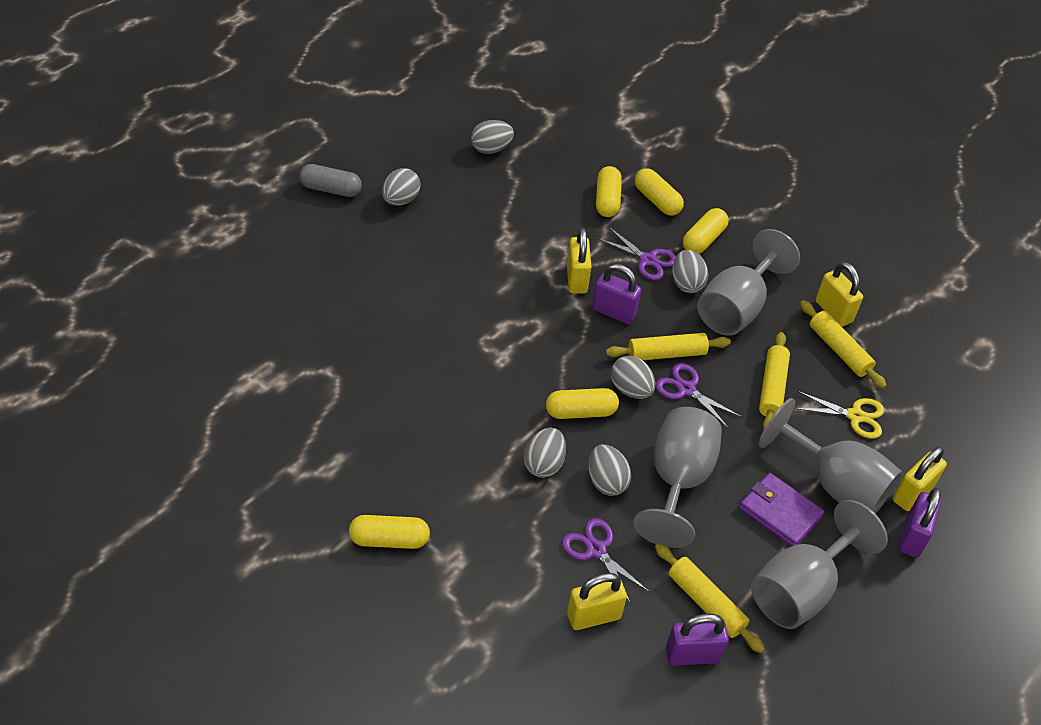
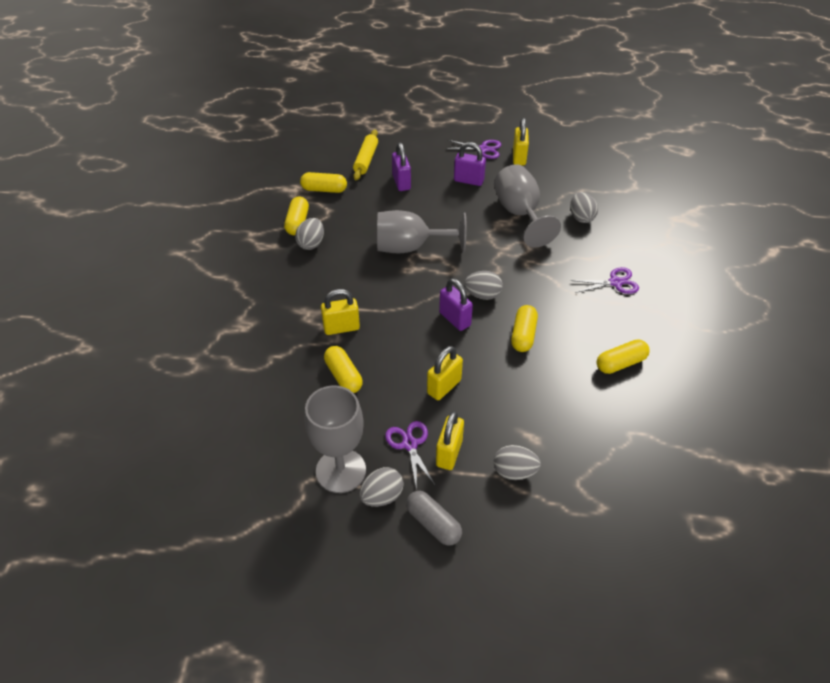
grey egg: [382,168,421,206] [471,120,514,154] [524,428,566,478] [588,444,631,496] [611,356,655,399] [672,249,709,293] = 6 -> [295,218,324,250] [360,467,404,507] [464,271,503,300] [494,445,541,480] [570,192,598,223] = 5
grey goblet: [633,407,722,548] [697,229,800,336] [751,500,888,629] [759,398,902,514] = 4 -> [305,386,366,493] [377,210,467,253] [494,164,561,247] = 3
purple wallet: [739,473,824,546] = 1 -> none = 0
yellow rolling pin: [606,333,731,360] [655,543,765,653] [759,332,790,429] [800,300,887,389] = 4 -> [353,130,378,180] = 1
yellow scissors: [794,391,884,438] = 1 -> none = 0

